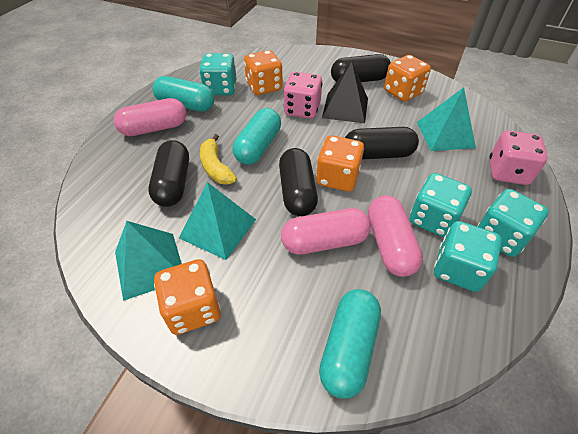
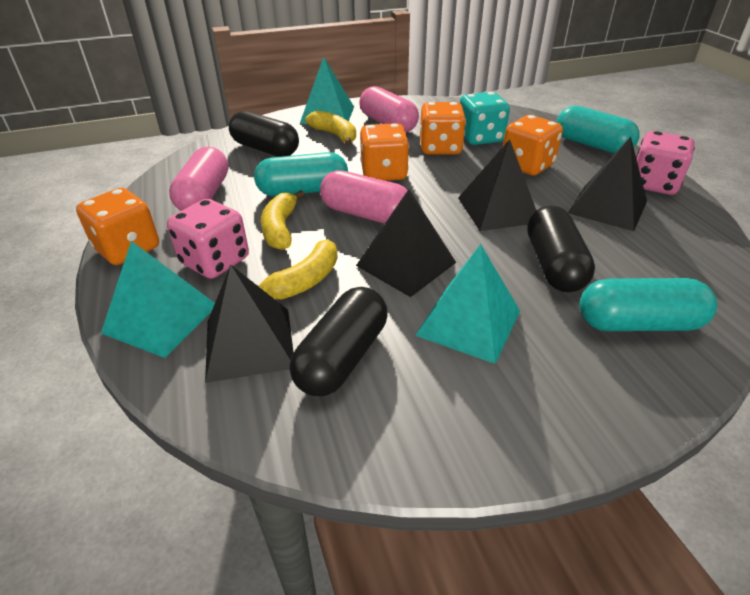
black capsule: [148,140,189,207] [279,148,318,216] [331,54,391,82] [345,127,419,159] = 4 -> [229,111,299,157] [290,287,387,396] [527,205,595,292] = 3
black pyramid: [322,61,368,123] = 1 -> [205,265,294,383] [356,189,456,297] [458,139,537,231] [568,137,647,231] = 4
turquoise dice: [199,53,236,95] [410,173,472,237] [434,221,502,292] [477,189,549,257] = 4 -> [460,92,510,145] = 1
yellow banana: [200,134,237,185] = 1 -> [259,239,338,299] [261,190,305,250] [305,111,356,146] = 3

